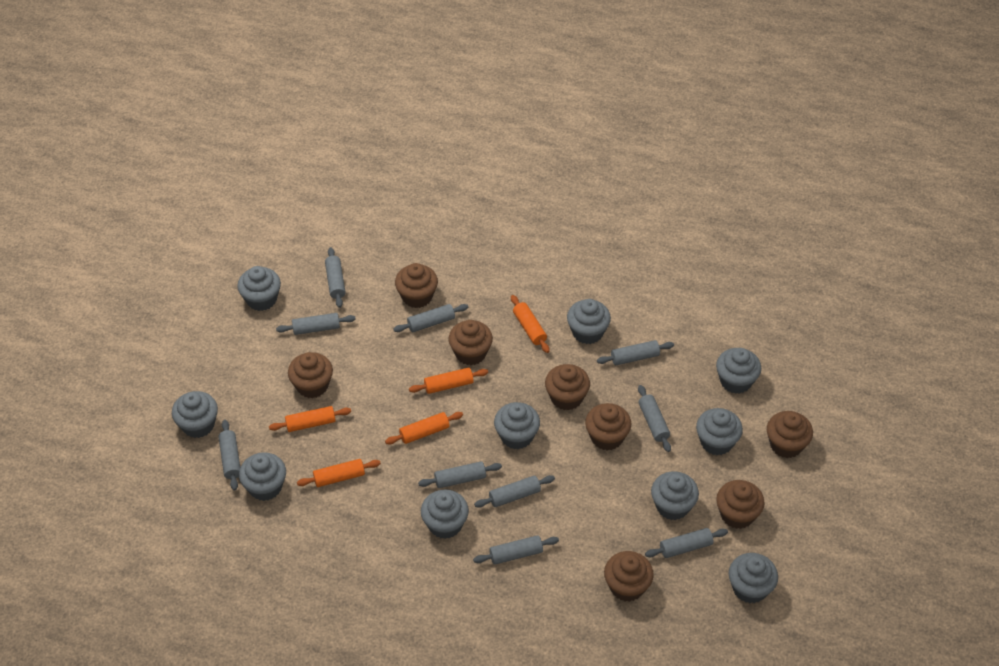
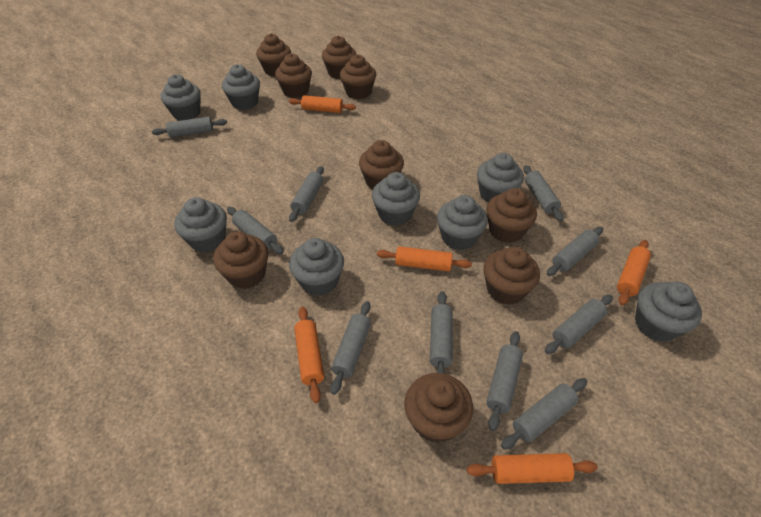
brown cupcake: [288,352,333,398] [395,263,438,308] [448,320,493,365] [545,364,590,410] [585,403,631,451] [604,551,654,602] [716,480,765,529] [767,411,813,458] = 8 -> [213,232,268,289] [256,33,291,76] [275,53,312,98] [322,36,356,79] [340,54,376,99] [359,140,404,189] [404,373,473,443] [484,247,540,305] [486,188,537,243] = 9
grey cupcake: [172,391,218,438] [237,266,281,311] [239,452,286,501] [421,490,469,539] [494,402,540,449] [567,299,611,344] [651,471,699,520] [696,408,743,455] [716,348,761,394] [729,553,778,603] = 10 -> [161,74,201,121] [174,197,227,253] [222,64,260,110] [289,238,344,296] [372,172,420,226] [437,195,488,250] [477,153,524,203] [635,282,702,342] = 8

